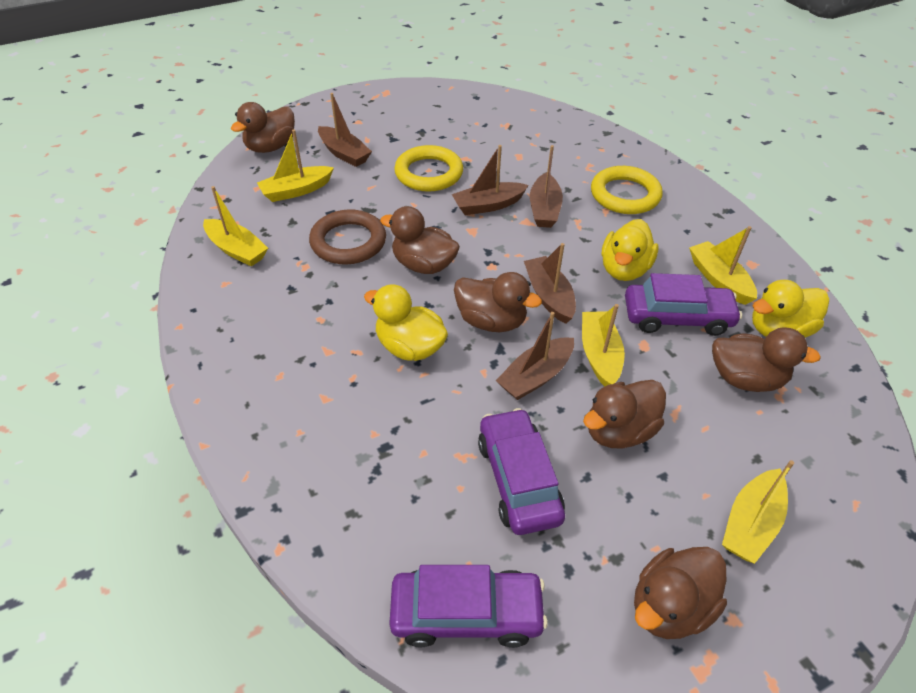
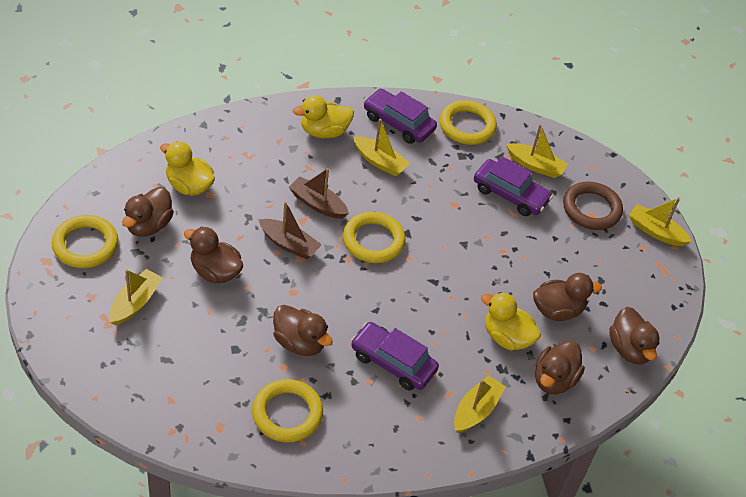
brown boat: [318,93,372,167] [452,145,529,215] [496,312,574,400] [524,243,576,324] [530,145,563,228] = 5 -> [258,202,322,259] [289,168,349,219] = 2
yellow ring: [394,145,463,192] [591,166,663,214] = 2 -> [52,215,119,268] [252,379,323,443] [343,212,406,263] [440,100,497,145] = 4

